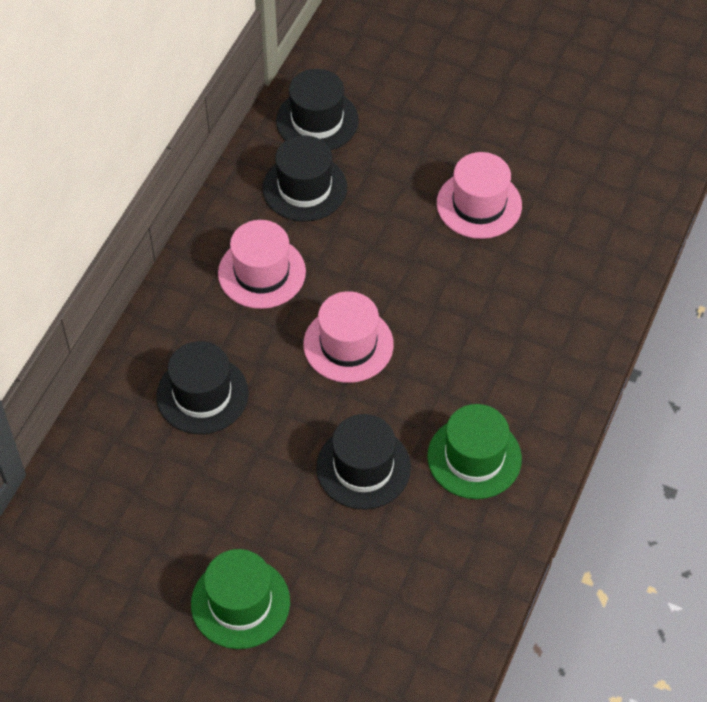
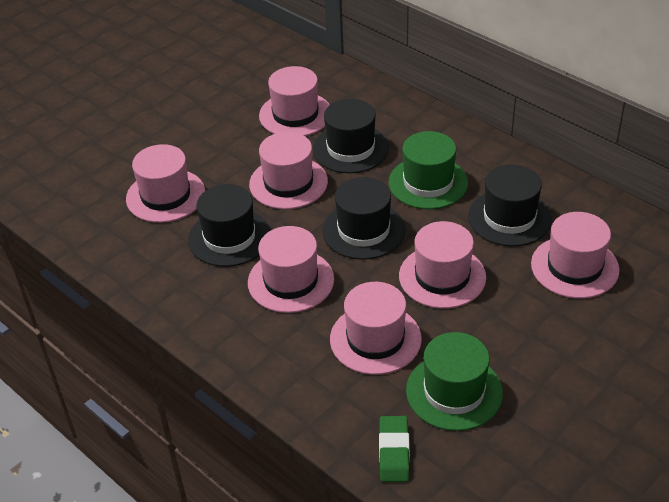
green eraser: none = 0 -> [379,416,410,482] = 1
pink hat: [218,220,306,309] [303,291,394,383] [437,152,522,239] = 3 -> [126,144,205,223] [248,226,334,313] [249,132,328,209] [259,66,330,136] [330,282,422,375] [399,221,486,309] [531,212,620,299] = 7

